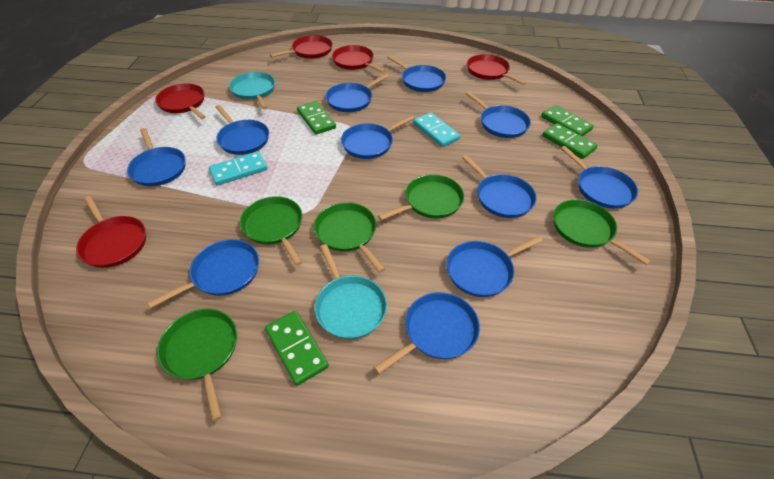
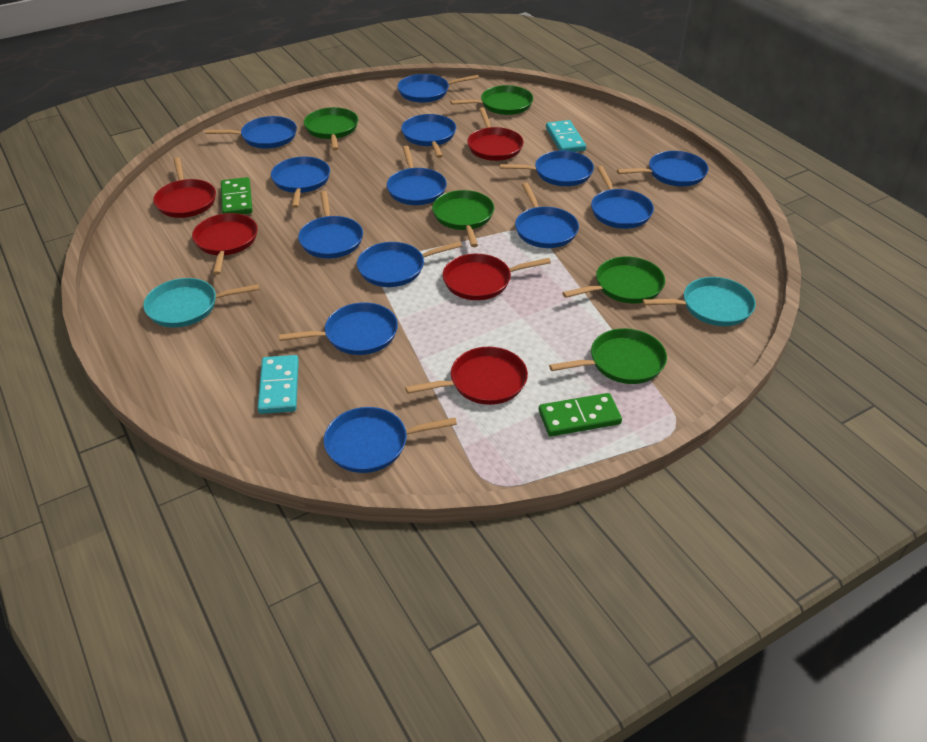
blue pan: [127,128,186,187] [148,239,259,308] [216,105,269,155] [325,74,389,112] [341,115,414,159] [374,292,480,374] [387,55,446,92] [446,236,543,297] [462,155,536,218] [466,91,531,138] [561,146,638,209] = 11 -> [205,116,297,149] [271,157,330,208] [279,302,398,355] [298,191,363,258] [324,407,457,473] [357,241,462,287] [387,146,447,205] [398,74,479,103] [401,114,456,158] [499,151,594,186] [515,183,579,248] [591,166,654,229] [617,151,708,186] = 13
green domino: [265,311,329,386] [297,101,336,135] [541,105,594,136] [542,123,598,159] = 4 -> [221,177,253,214] [539,393,622,436] = 2

